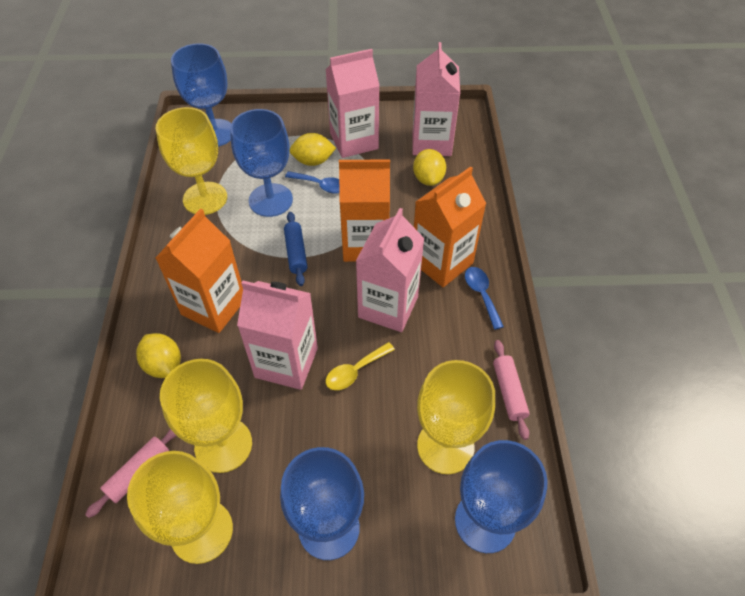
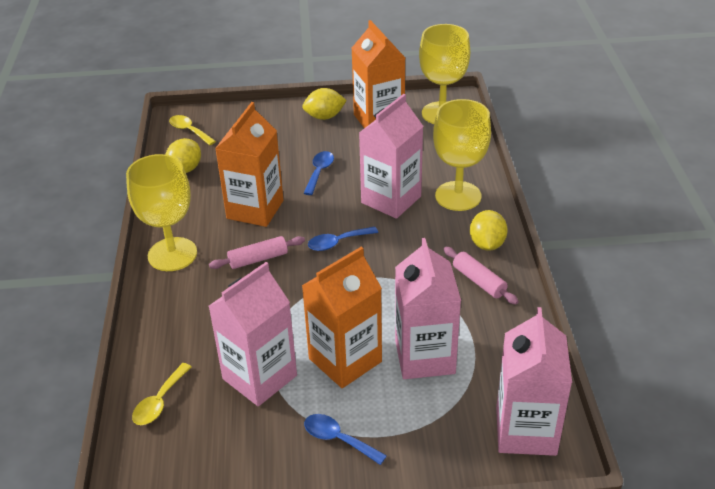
blue goblet: [171,43,231,147] [230,109,293,217] [280,447,364,560] [455,440,548,553] = 4 -> none = 0
blue rolling pin: [284,212,308,286] = 1 -> none = 0
blue spoon: [285,171,339,194] [465,267,504,330] = 2 -> [304,151,334,195] [304,414,387,465] [308,226,378,251] = 3
yellow goblet: [127,451,233,564] [156,107,227,215] [160,359,252,473] [417,360,495,474] = 4 -> [126,154,197,271] [419,24,470,124] [433,99,491,211] = 3
yellow spoon: [326,342,395,390] = 1 -> [132,363,192,425] [169,115,216,145] = 2

